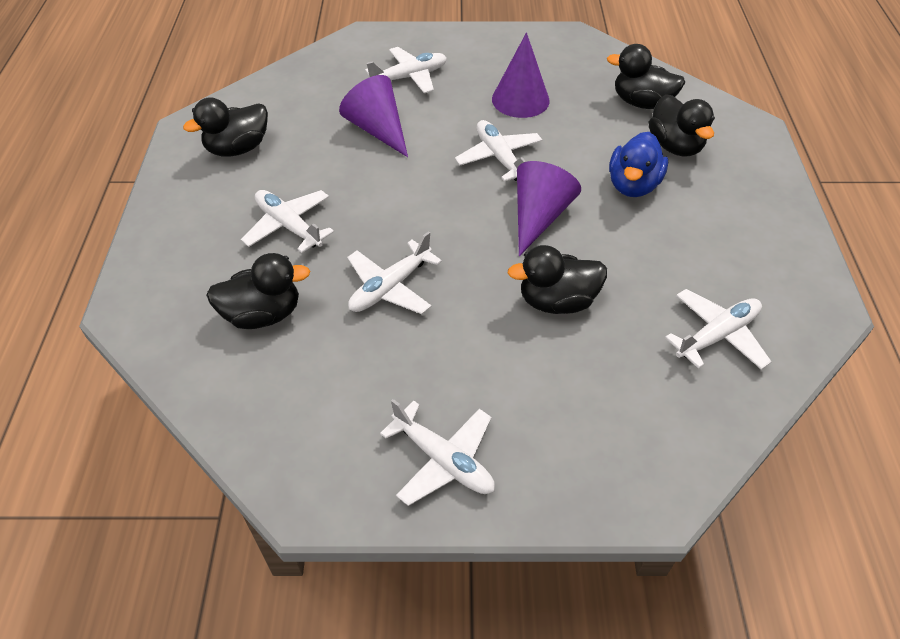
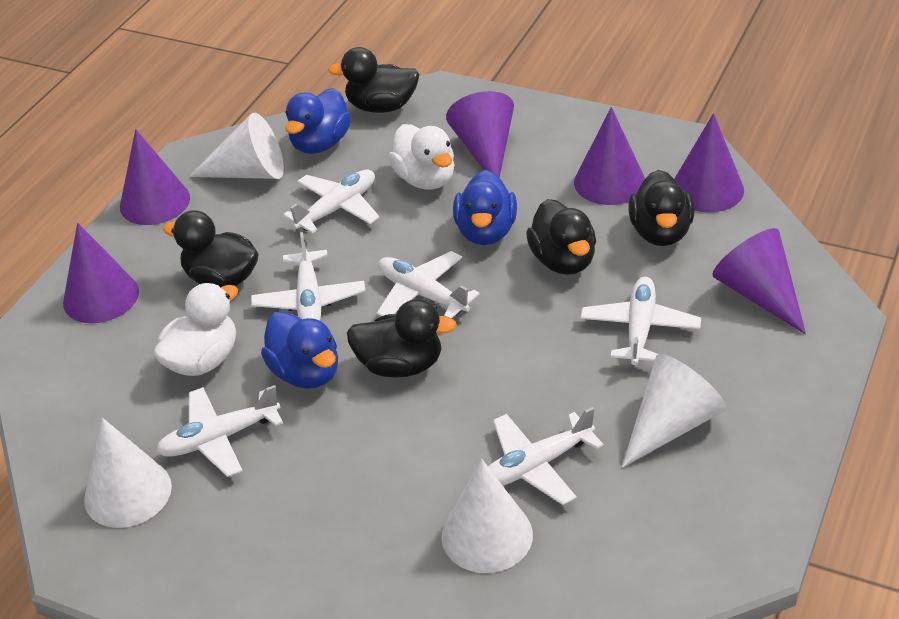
blue duck: [609,132,668,197] = 1 -> [261,311,338,389] [285,88,351,154] [453,170,517,245] = 3
purple cone: [339,75,408,157] [492,32,550,118] [517,161,581,256] = 3 -> [63,223,139,323] [120,129,190,225] [446,91,514,178] [574,107,645,205] [674,113,744,212] [712,228,806,334] = 6
white cone: none = 0 -> [84,418,172,528] [189,113,284,179] [441,459,533,573] [622,354,726,468] = 4
white duck: none = 0 -> [154,283,238,376] [388,124,455,189] = 2

